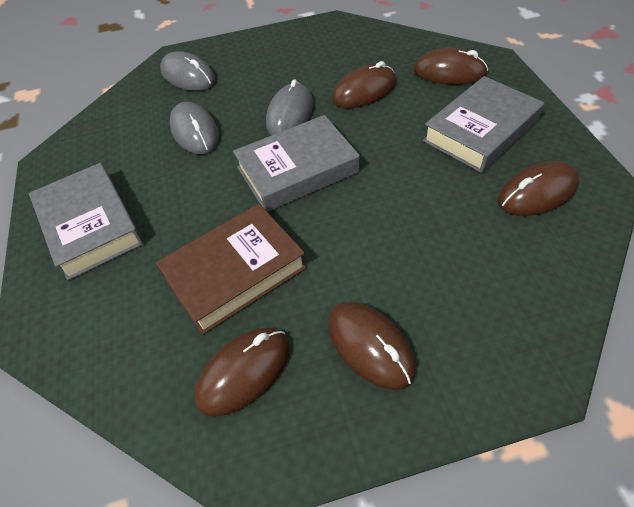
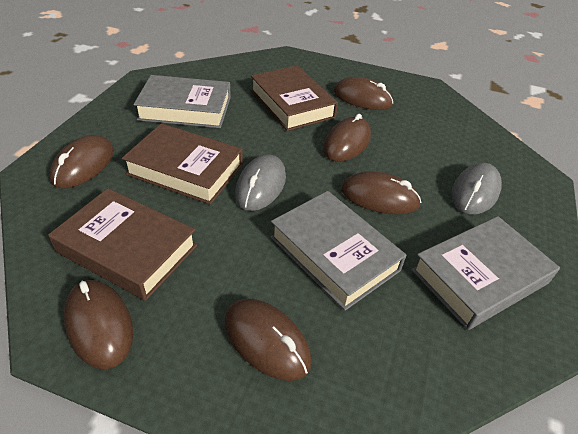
brown book: [156,203,307,335] = 1 -> [48,188,197,301] [122,123,243,205] [251,65,338,131] = 3
brown mouse: [194,328,290,417] [328,302,416,390] [332,61,396,108] [413,48,488,85] [498,161,579,216] = 5 -> [49,135,114,189] [64,280,133,369] [224,299,311,381] [323,114,371,161] [334,77,393,110] [341,171,421,214] = 6
grey mouse: [160,51,215,91] [170,102,219,154] [266,79,313,135] = 3 -> [235,154,286,211] [451,163,502,215] = 2

